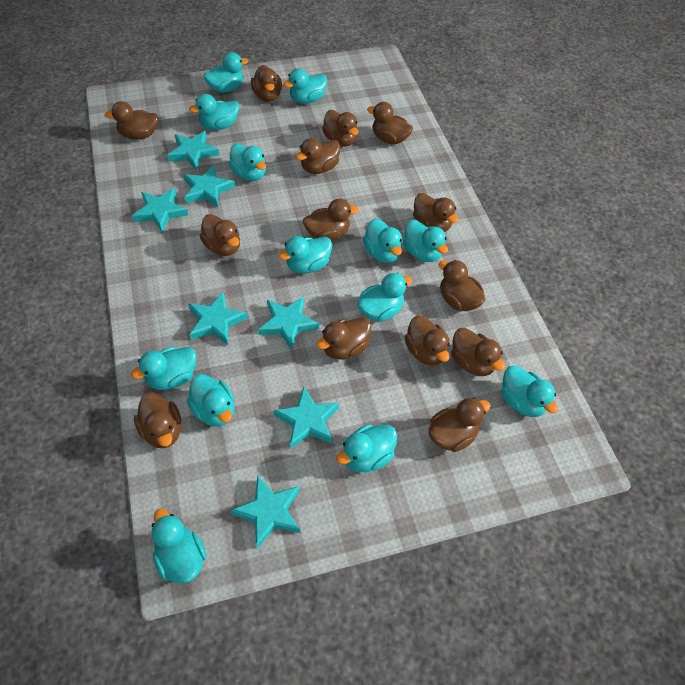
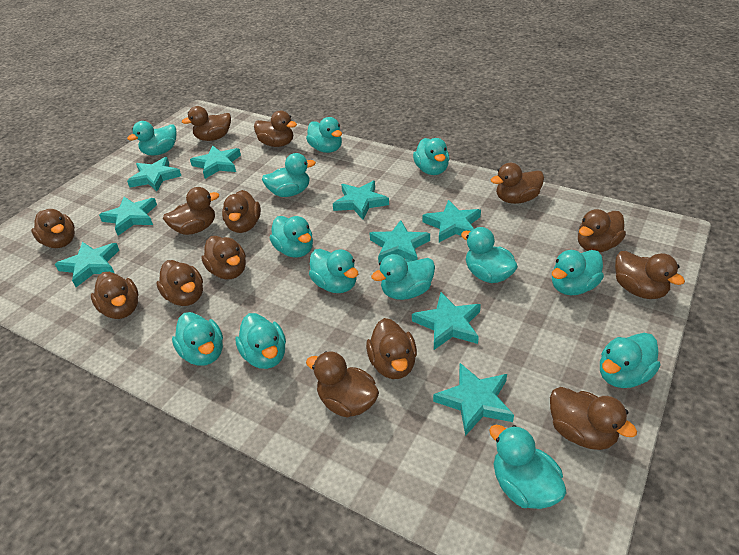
turquoise star: [132,188,188,232] [167,131,219,170] [184,165,235,207] [188,292,248,345] [230,475,300,548] [258,296,319,350] [273,387,339,449] = 7 -> [55,242,119,287] [99,197,157,236] [127,157,181,191] [190,145,241,179] [333,181,389,220] [370,220,430,262] [412,292,481,350] [422,200,481,242] [433,363,514,436] = 9

